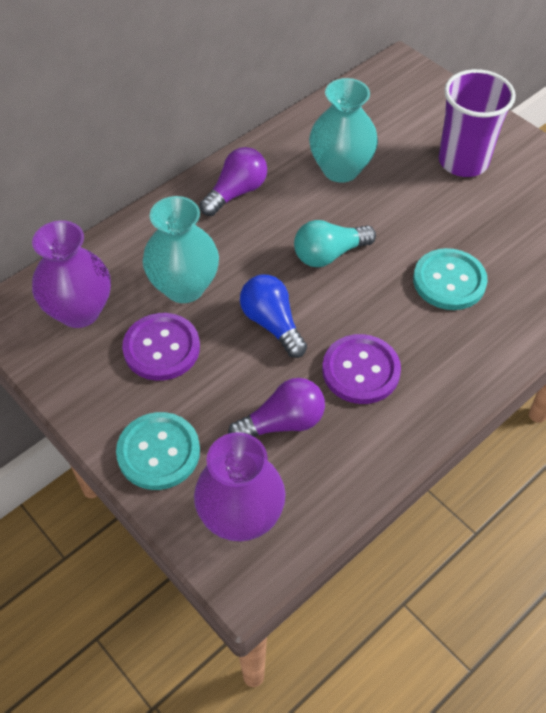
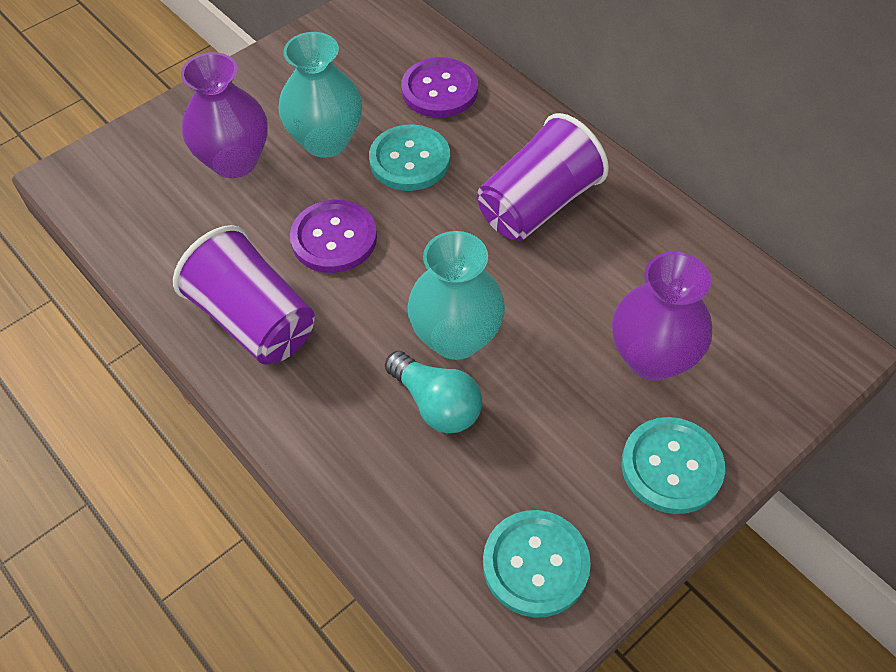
blue light bulb: [240,275,307,358] = 1 -> none = 0
purple cup: [439,69,516,177] = 1 -> [173,225,315,364] [477,113,609,241] = 2
purple light bulb: [200,147,267,216] [228,378,325,437] = 2 -> none = 0
turquoise button: [116,412,200,490] [413,248,488,310] = 2 -> [369,124,450,191] [483,510,591,618] [621,417,725,514] = 3

